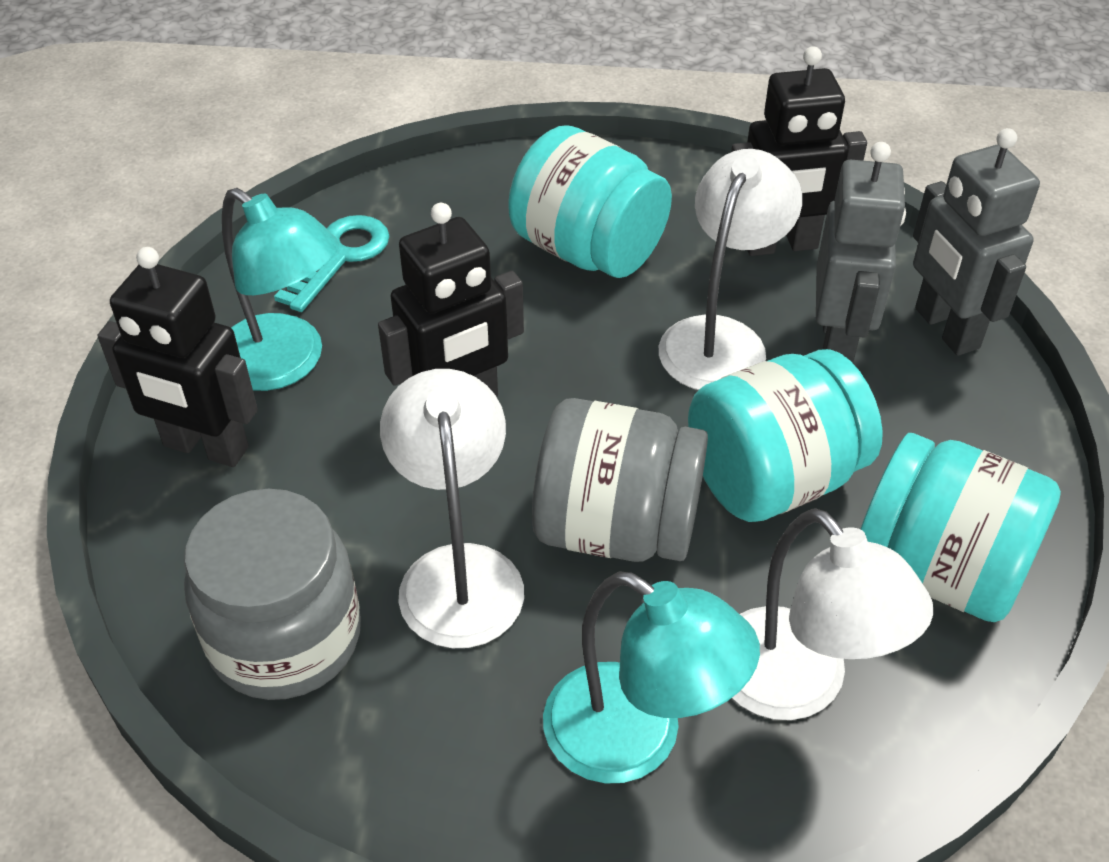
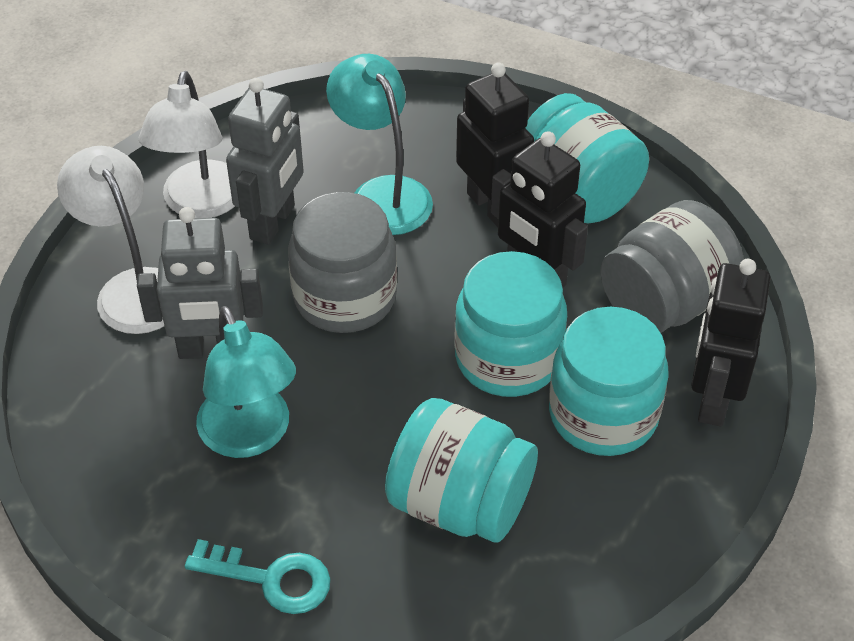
turquoise jar: [508,125,672,278] [688,349,883,522] [861,433,1061,622] = 3 -> [385,398,538,543] [455,251,567,397] [526,93,649,223] [549,307,669,456] = 4
white lamp: [380,369,524,648] [659,149,802,390] [732,508,933,720] = 3 -> [57,146,164,334] [138,71,235,218] = 2

